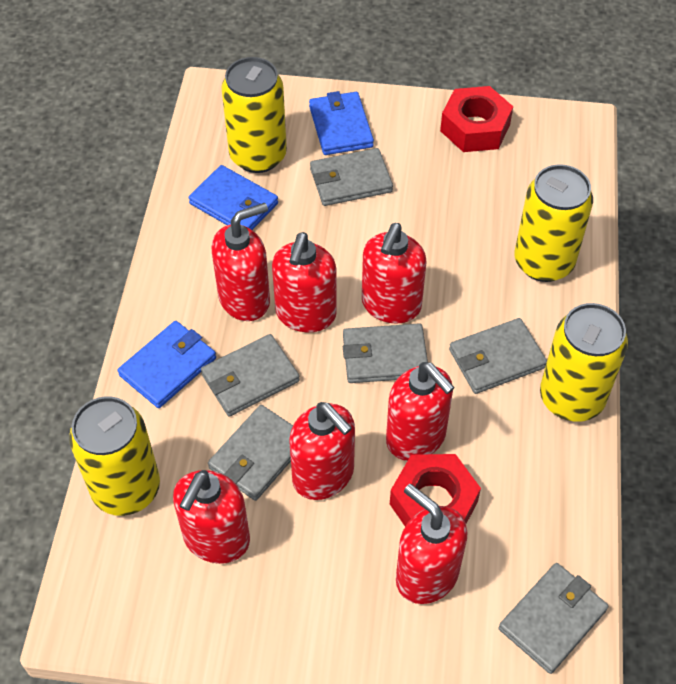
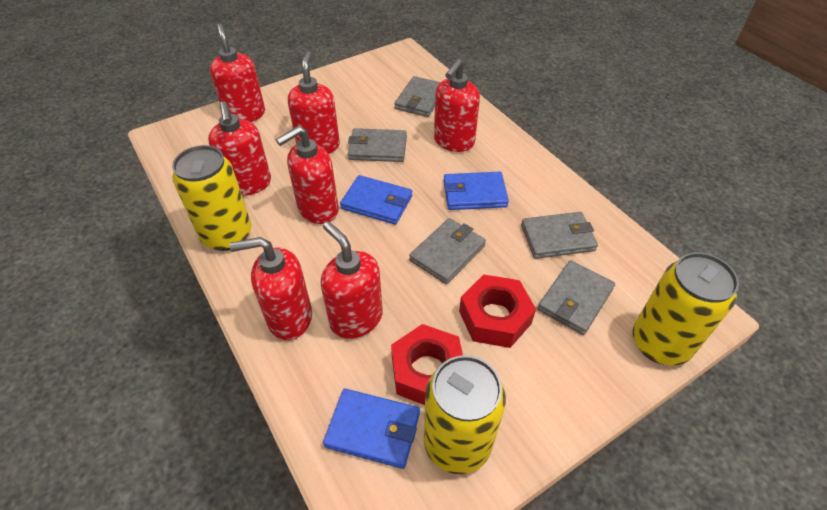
grey wallet: [201,334,300,417] [208,405,293,501] [310,148,393,206] [343,323,428,383] [449,318,547,394] [498,563,609,674] = 6 -> [348,128,407,162] [394,76,440,117] [409,218,486,284] [521,212,598,259] [537,260,615,335] = 5
yellow can: [69,396,160,516] [221,57,287,173] [515,164,593,282] [540,303,628,422] = 4 -> [172,145,251,251] [424,355,506,474] [633,252,739,365] = 3

